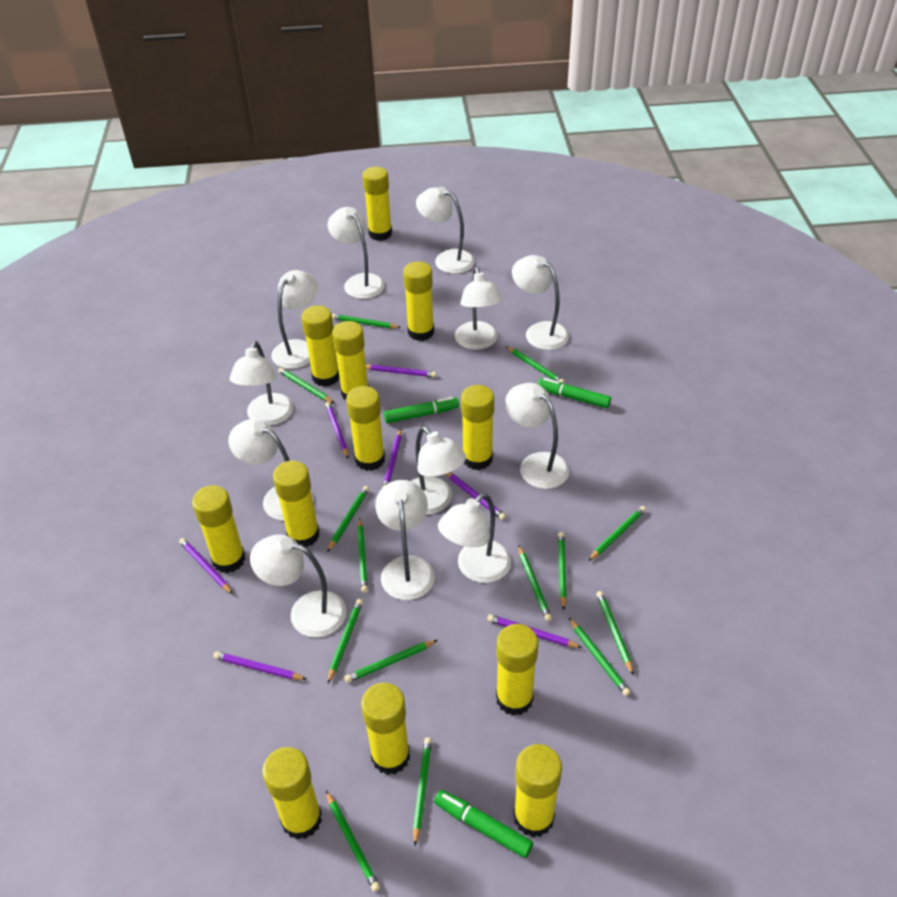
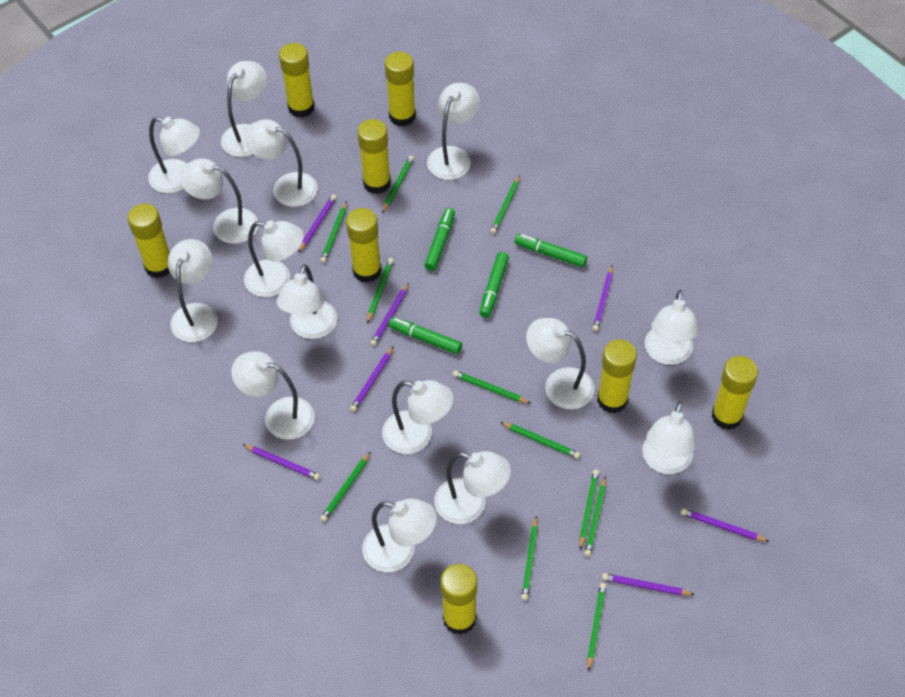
green marker: [384,397,459,423] [434,790,533,858] [538,378,611,408] = 3 -> [388,317,462,354] [424,208,455,271] [480,252,509,318] [515,234,587,268] = 4
green pencil: [278,367,334,403] [326,791,380,892] [327,486,369,552] [328,599,363,683] [332,314,401,328] [345,640,437,683] [357,518,368,593] [413,737,432,846] [506,346,565,384] [518,545,552,621] [558,532,567,610] [569,618,631,696] [588,506,646,561] [596,591,633,675] = 14 -> [320,201,347,263] [320,452,371,522] [367,258,394,323] [382,156,414,213] [453,370,531,404] [490,175,520,234] [500,422,580,459] [521,516,538,600] [579,470,599,550] [584,476,606,556] [587,583,607,672] = 11
white lamp: [228,419,313,521] [230,341,293,425] [250,534,346,637] [271,270,318,369] [328,207,385,299] [375,480,435,600] [411,426,466,515] [416,187,475,274] [438,493,511,583] [455,267,503,350] [505,383,570,489] [512,255,569,350] = 12 -> [148,117,200,193] [168,239,218,342] [180,159,258,244] [221,61,267,157] [231,351,315,440] [244,119,318,207] [244,220,304,297] [276,264,337,339] [362,499,437,572] [382,380,453,454] [427,83,480,180] [434,451,511,524] [526,318,594,409] [642,401,696,474] [645,290,699,365] = 15
yellow glue stick: [192,485,246,573] [262,747,322,840] [273,461,319,547] [301,305,340,387] [332,321,369,400] [346,386,385,471] [361,682,410,775] [362,167,392,241] [403,261,434,341] [461,385,494,470] [496,624,538,716] [514,744,562,837] = 12 -> [128,204,170,278] [279,43,315,118] [346,208,382,283] [357,119,391,194] [385,52,416,126] [441,564,477,635] [597,339,637,413] [711,356,758,430] = 8

